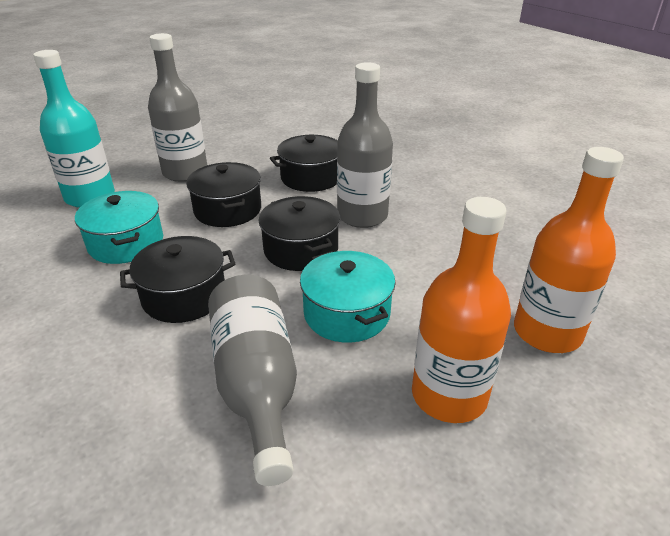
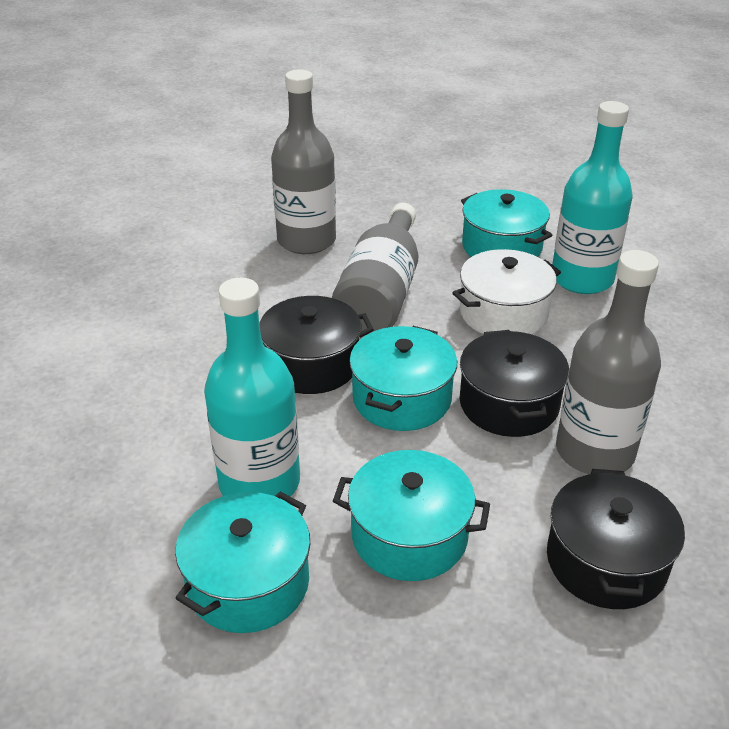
black pot: [120,236,235,323] [186,162,261,227] [258,196,340,271] [270,135,337,192] = 4 -> [259,296,374,394] [459,330,569,437] [547,469,685,609] = 3
orange bottle: [412,197,511,423] [514,147,624,353] = 2 -> none = 0
turquoise bottle: [33,50,115,208] = 1 -> [204,278,300,496] [552,101,633,294] = 2
turquoise pot: [75,191,163,264] [300,251,396,343] = 2 -> [175,492,310,633] [333,450,490,581] [349,326,457,431] [461,189,552,257] = 4
white pot: none = 0 -> [453,249,561,334] = 1

